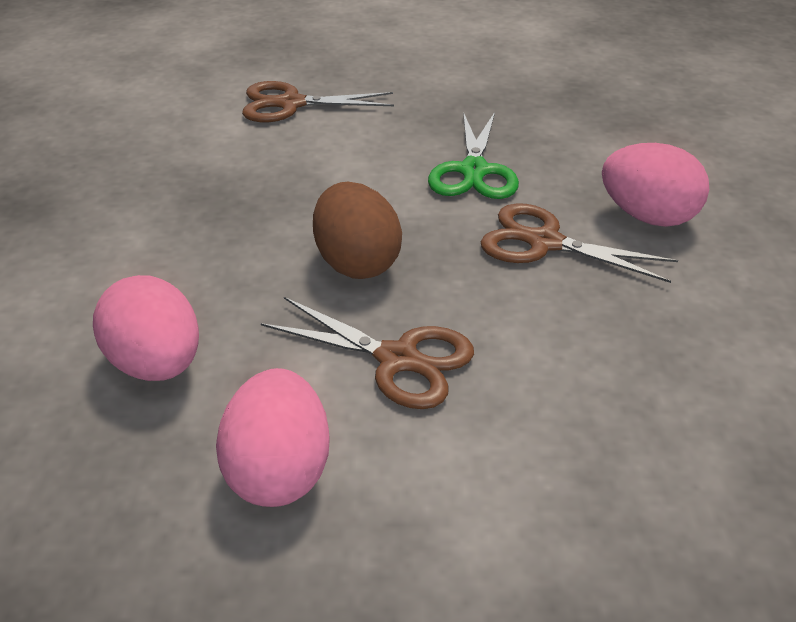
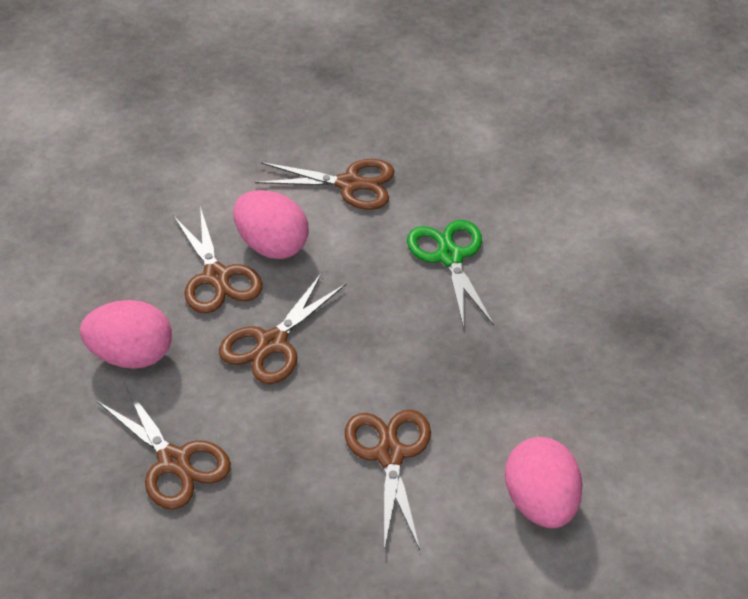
brown egg: [313,182,402,279] = 1 -> none = 0
brown scissors: [242,81,394,122] [260,297,474,409] [481,203,678,283] = 3 -> [97,383,231,510] [173,206,262,313] [219,273,346,384] [255,159,395,210] [345,410,431,551] = 5

